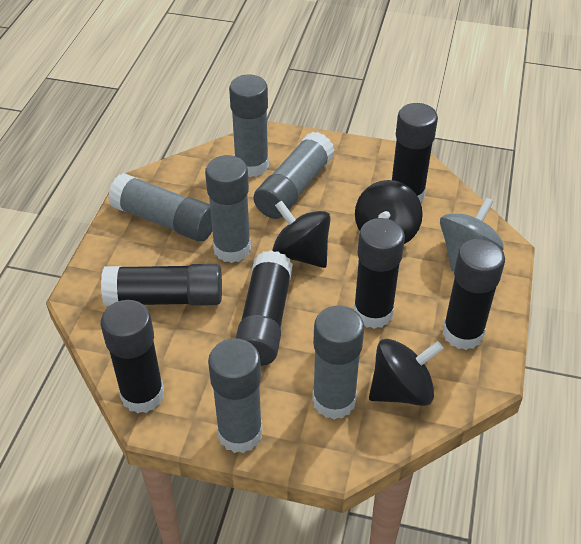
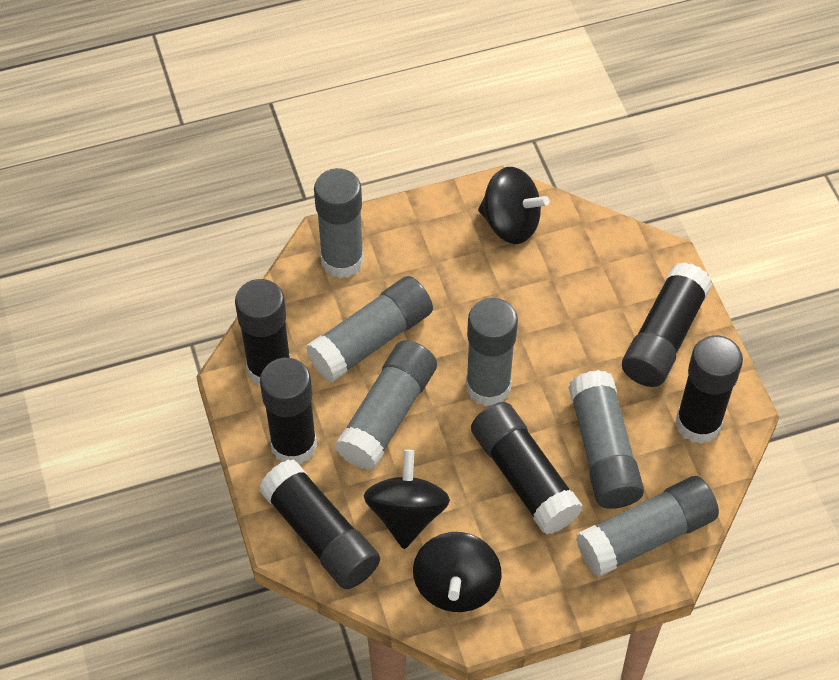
grey spinning top: [440,198,504,271] = 1 -> none = 0

